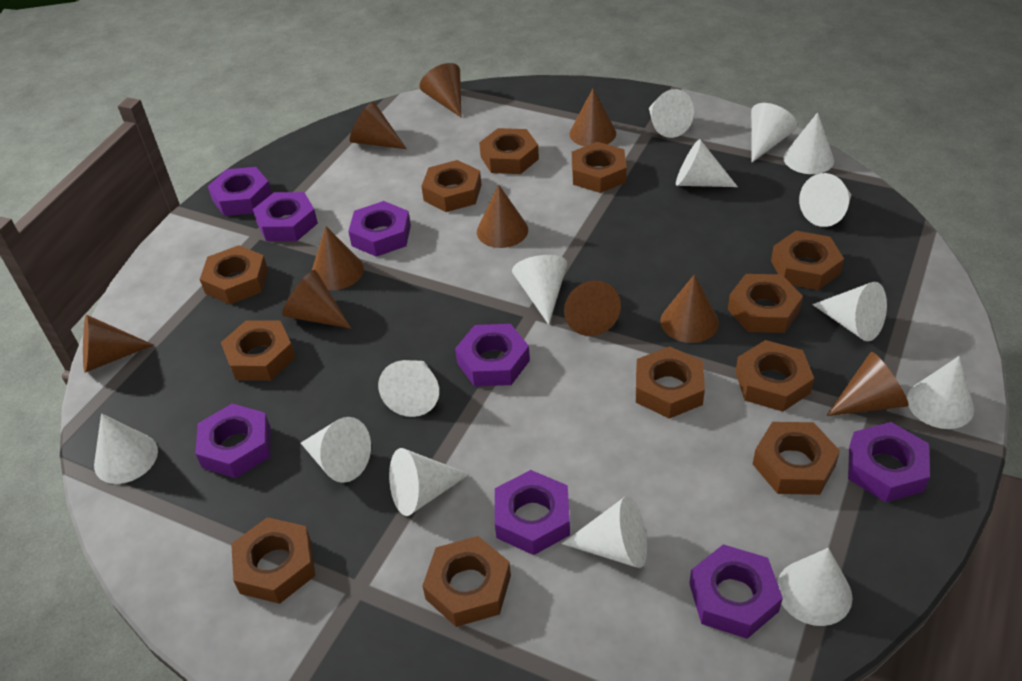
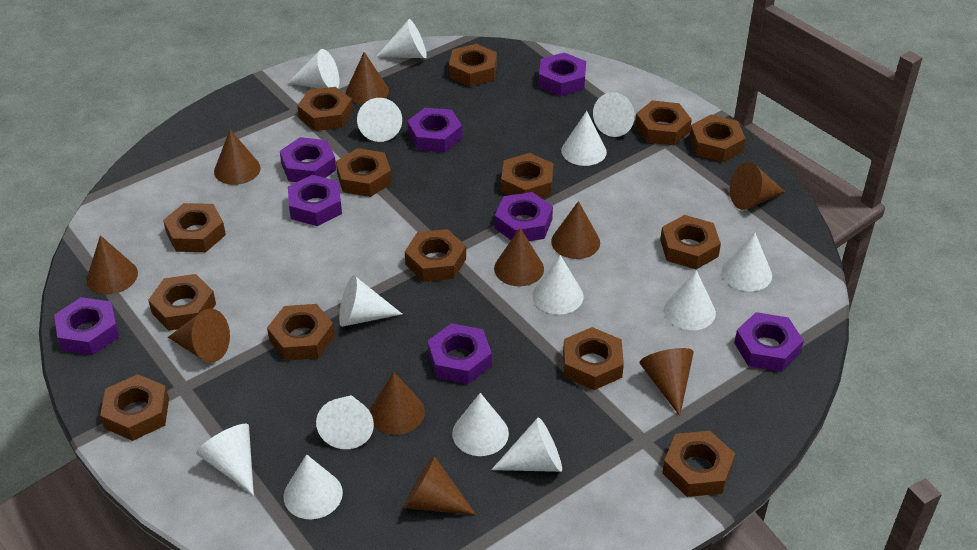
brown nut: [200,245,268,304] [221,320,296,381] [231,517,315,604] [421,160,481,212] [422,536,511,627] [479,128,539,174] [572,142,627,193] [636,346,705,419] [728,274,803,333] [735,340,814,412] [753,422,840,495] [771,231,844,290] = 12 -> [100,374,169,441] [148,274,216,331] [163,203,226,252] [267,304,335,361] [297,87,353,131] [336,148,392,197] [405,229,466,282] [449,44,497,87] [501,153,553,198] [563,327,624,390] [635,101,692,145] [660,215,721,269] [662,431,735,497] [689,115,746,162] = 14

